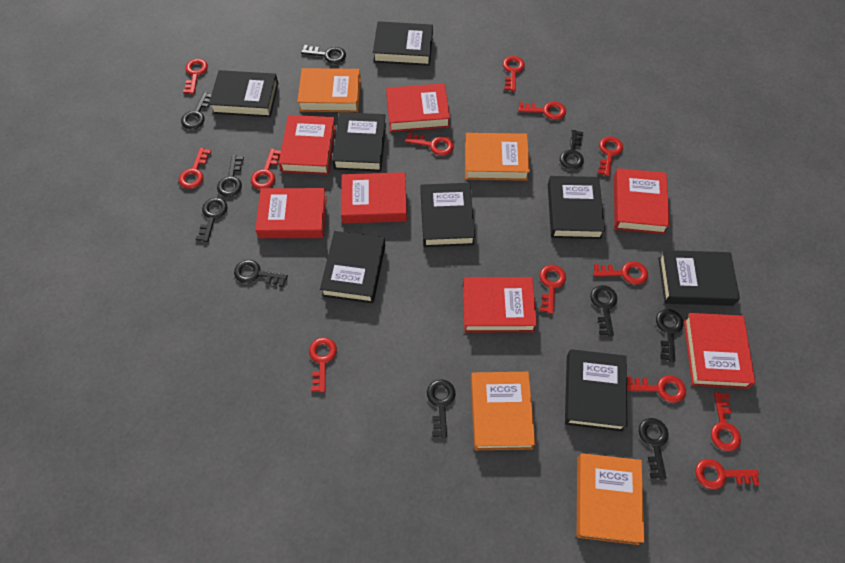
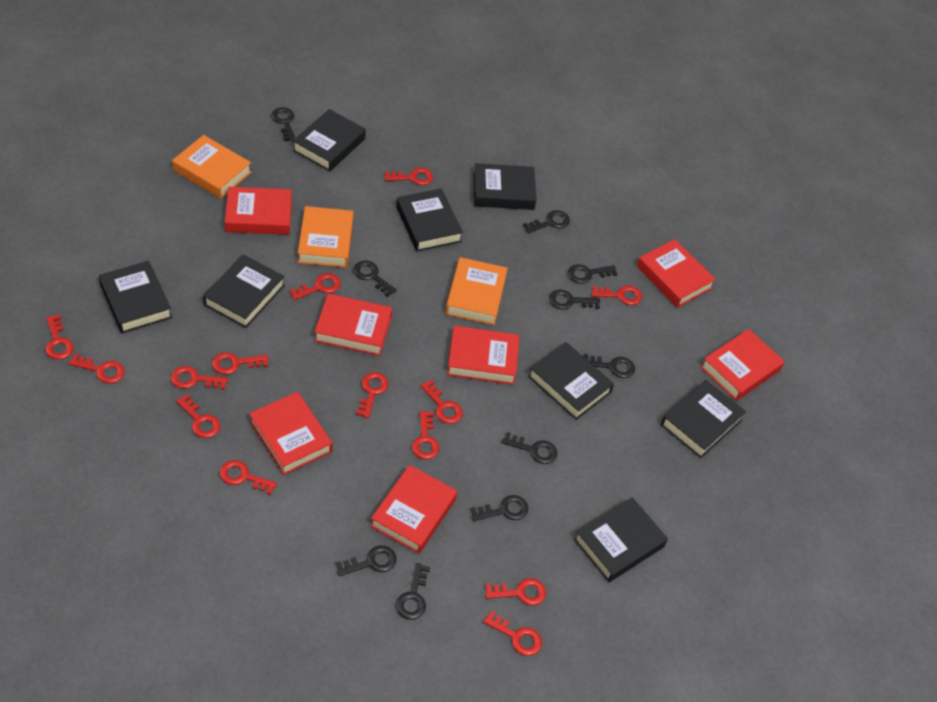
orange book: [297,68,361,112] [465,133,530,181] [471,372,535,450] [577,453,644,545] = 4 -> [172,135,251,199] [298,206,354,268] [445,257,508,325] = 3
red key: [179,148,211,189] [183,59,208,94] [251,148,281,189] [309,337,337,392] [405,132,454,156] [503,56,525,91] [518,102,566,120] [540,265,566,314] [593,261,648,285] [598,136,623,176] [627,376,686,403] [695,459,760,490] [711,392,741,451] = 13 -> [45,315,74,360] [69,353,125,384] [171,366,228,390] [176,394,220,438] [212,352,268,375] [220,460,277,495] [289,273,341,300] [356,372,389,418] [385,168,433,185] [412,411,439,460] [420,380,463,424] [483,610,542,656] [485,578,546,606] [591,286,642,305] = 14

